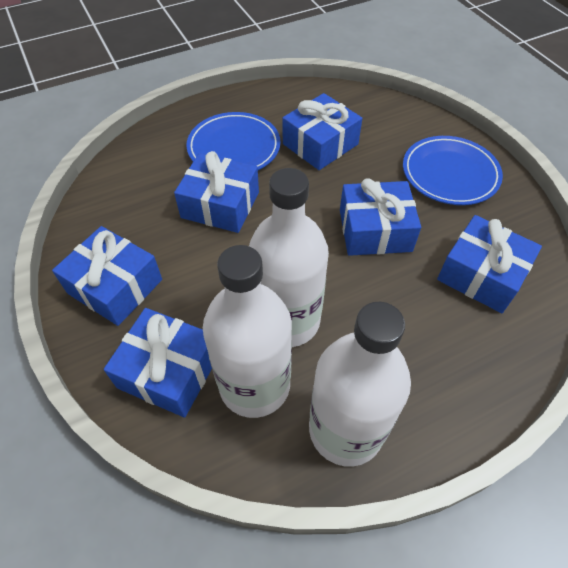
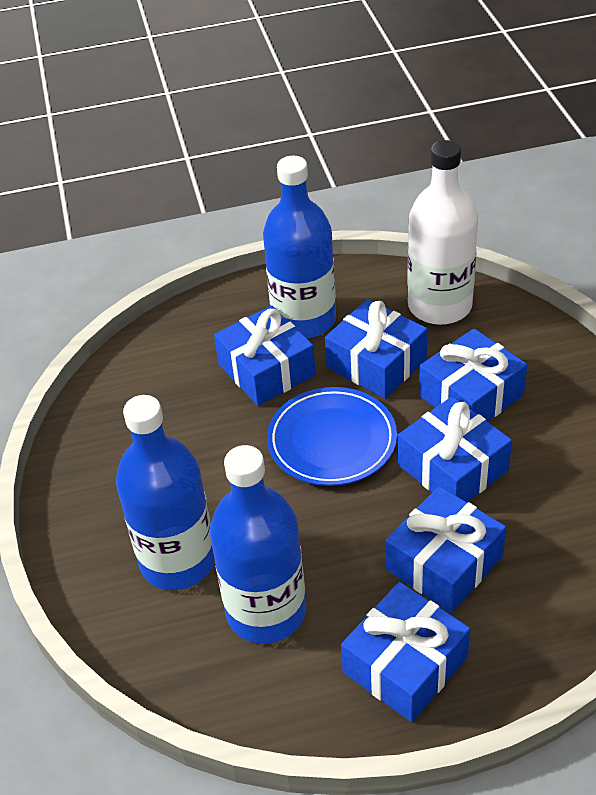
blue bottle: none = 0 -> [116,395,215,590] [210,445,306,644] [263,156,336,338] = 3
blue plate: [186,112,280,170] [403,136,503,205] = 2 -> [267,387,397,486] = 1
white bottle: [203,245,292,418] [249,168,329,347] [309,302,411,467] = 3 -> [408,140,478,325] = 1

